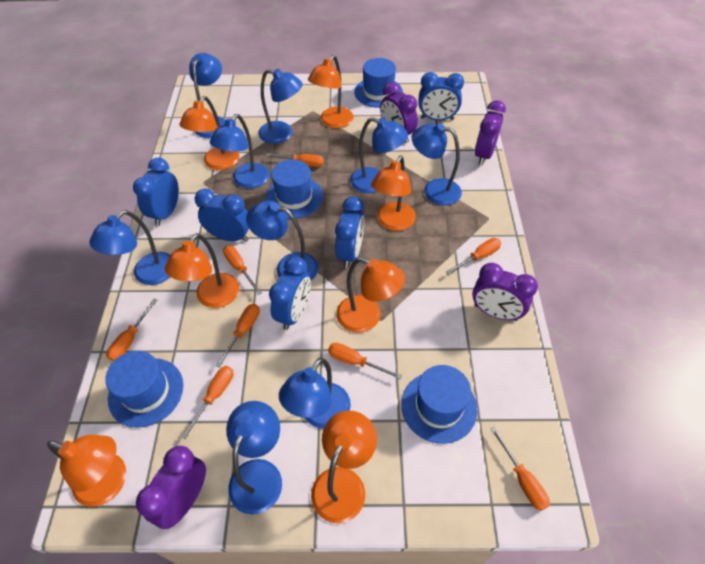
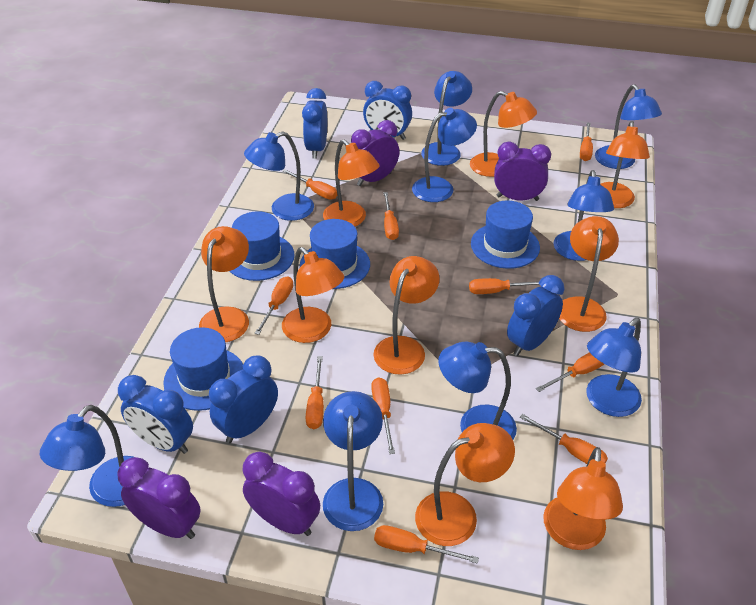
orange lamp: [47,435,126,507] [165,233,240,308] [180,96,239,170] [308,55,354,128] [311,411,377,523] [336,257,405,333] [371,155,416,231] = 7 -> [199,226,249,342] [282,247,344,343] [323,139,380,227] [373,256,440,375] [415,423,515,546] [470,91,537,177] [543,447,623,550] [559,216,619,332] [600,121,650,208] = 9
orange screwdriver: [106,299,157,361] [181,366,234,439] [216,304,260,368] [223,246,262,295] [265,153,324,167] [328,343,402,379] [446,238,501,274] [490,427,550,511] = 8 -> [254,276,293,335] [282,169,337,199] [306,356,324,429] [371,377,395,454] [374,525,479,564] [383,192,399,240] [469,278,539,294] [520,414,608,464] [536,352,604,392] [580,123,593,161] = 10

